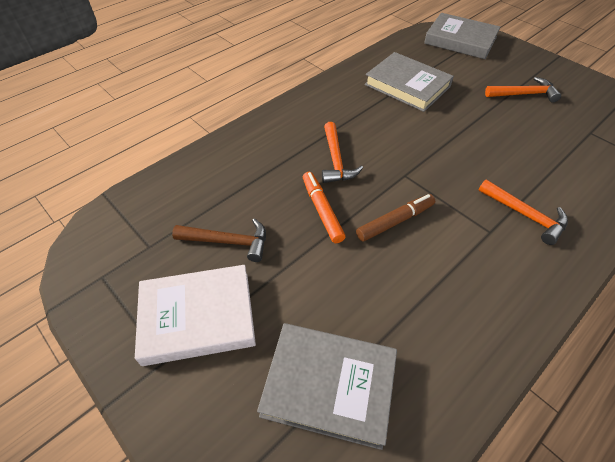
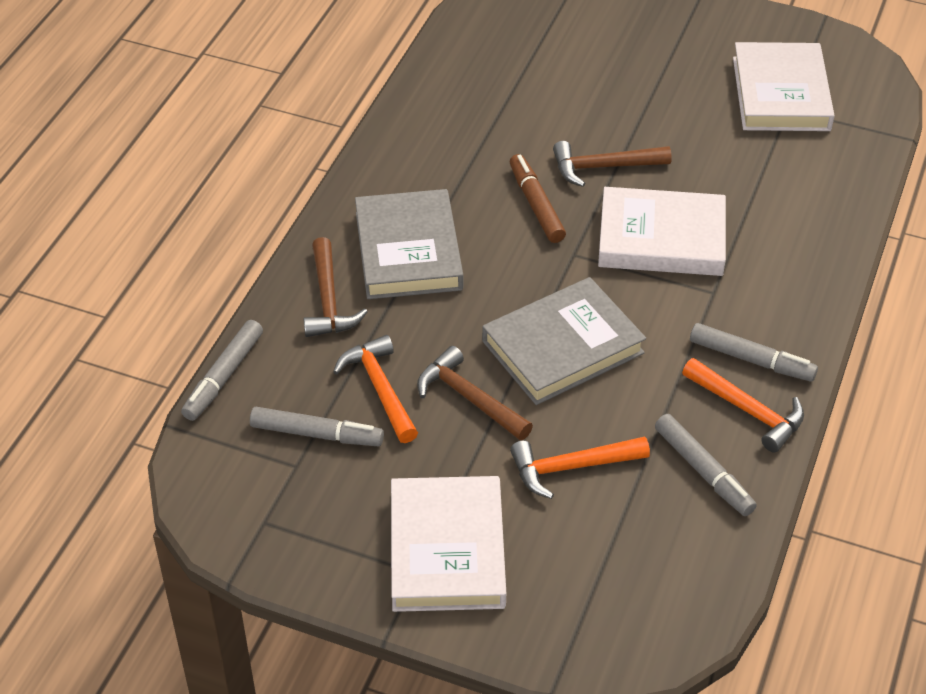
brown hammer: [172,218,266,262] = 1 -> [303,237,368,337] [417,346,533,440] [553,141,672,187] = 3
grey book: [257,323,397,450] [364,52,454,112] [424,13,500,59] = 3 -> [355,189,463,299] [482,277,646,405] = 2
grey marker: none = 0 -> [181,320,263,421] [250,407,384,446] [655,414,757,516] [690,323,818,382] = 4
orange marker: [303,172,345,243] = 1 -> none = 0
white book: [135,265,256,366] = 1 -> [391,476,506,612] [598,187,726,276] [733,42,835,131] = 3

